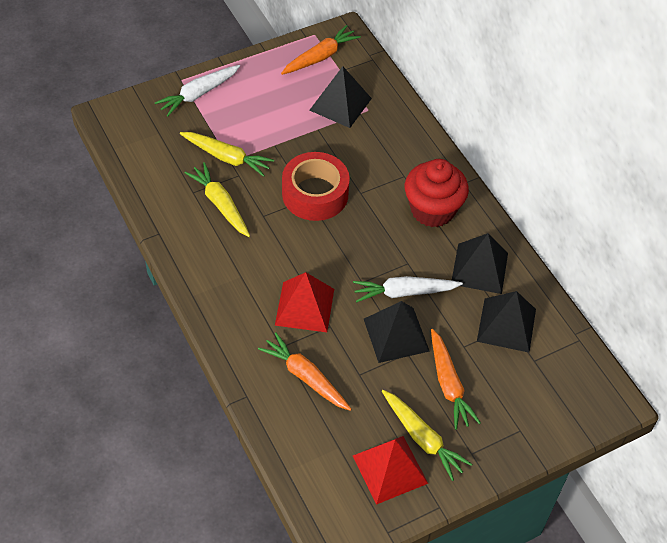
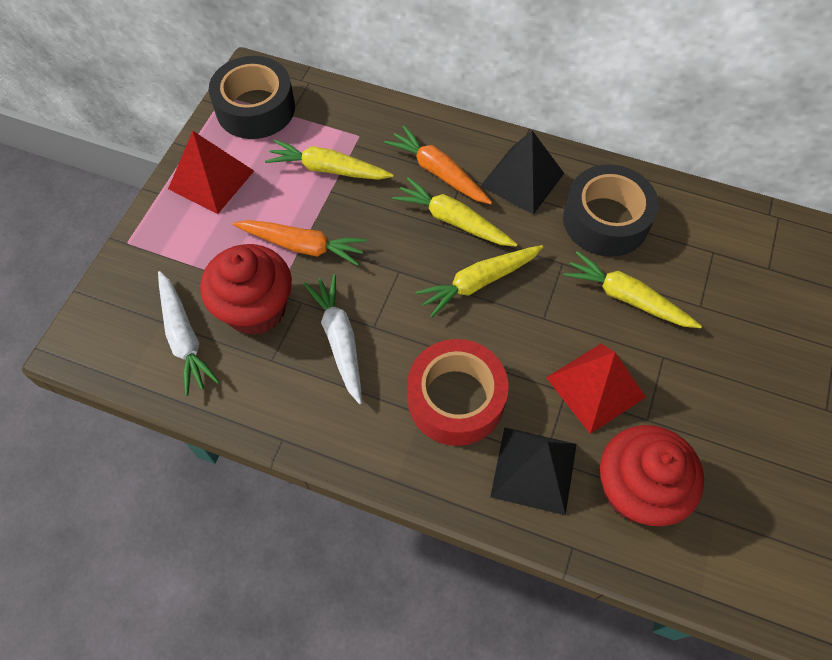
black pyramid: [309,66,372,128] [364,301,430,363] [452,233,508,294] [477,291,536,352] = 4 -> [481,131,564,215] [490,427,577,515] = 2
black tape: none = 0 -> [209,56,295,139] [563,164,659,257] = 2
orange carrot: [258,333,352,411] [281,25,361,75] [431,329,481,430] = 3 -> [233,220,367,266] [384,125,492,204] = 2
red cupcake: [405,159,469,227] = 1 -> [200,244,292,335] [600,425,704,526] = 2
yellow carrot: [180,132,274,177] [184,162,250,237] [382,390,472,481] = 3 -> [265,139,394,180] [393,177,518,247] [415,245,543,318] [563,251,702,328] = 4

